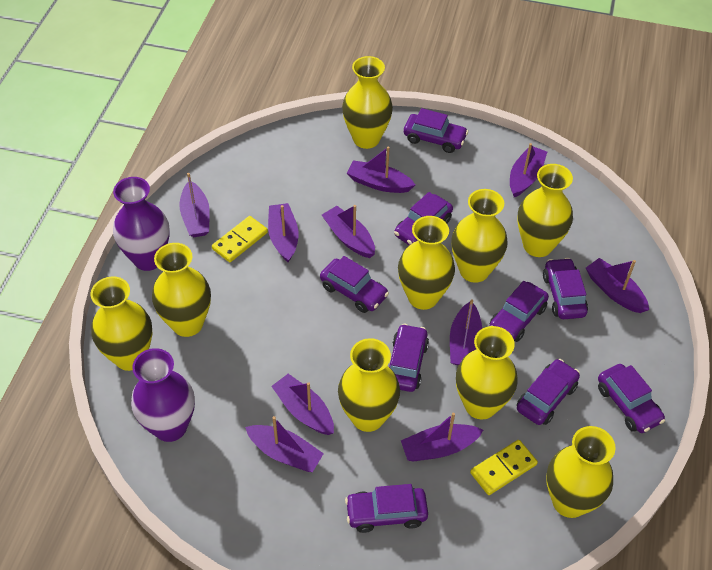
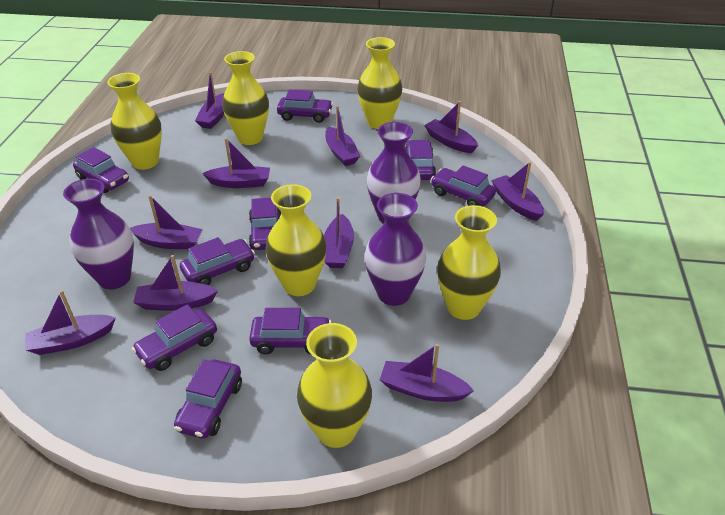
purple vase: [113,177,170,271] [131,348,195,442] = 2 -> [63,179,134,289] [365,193,426,306] [367,122,421,224] = 3
yellow domino: [212,216,268,262] [470,440,538,495] = 2 -> none = 0
yellow vase: [91,276,152,371] [152,243,211,337] [338,338,400,432] [342,56,393,149] [398,216,455,310] [451,189,508,283] [456,326,518,420] [517,164,573,257] [546,426,616,518] = 9 -> [107,73,162,170] [222,51,269,145] [266,184,326,296] [297,323,372,448] [357,37,402,129] [437,205,501,320] = 6

